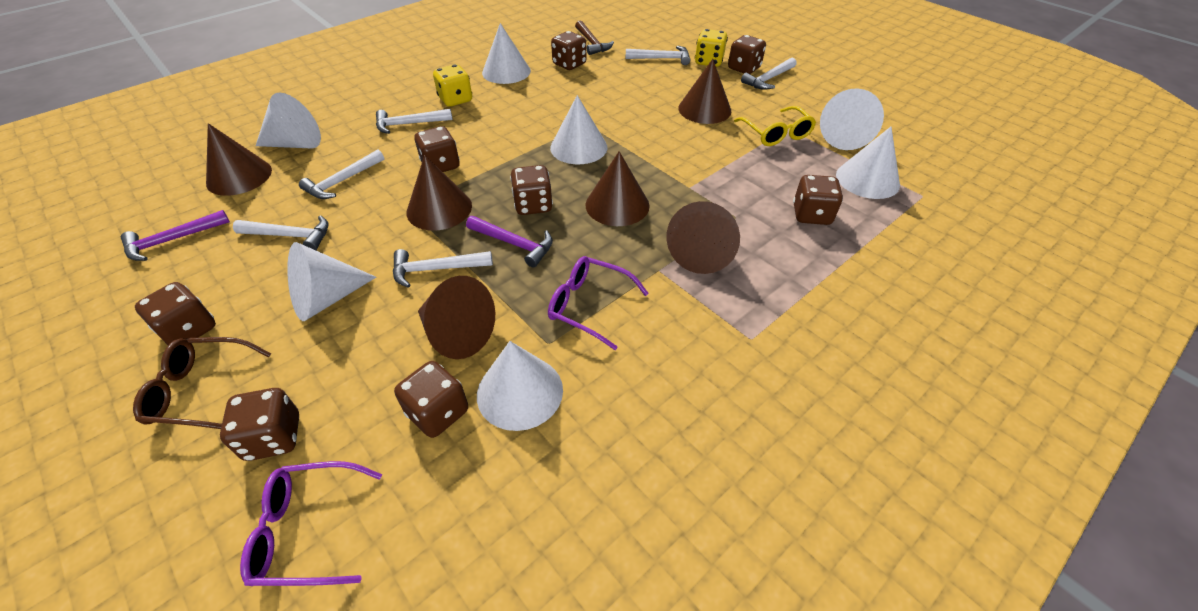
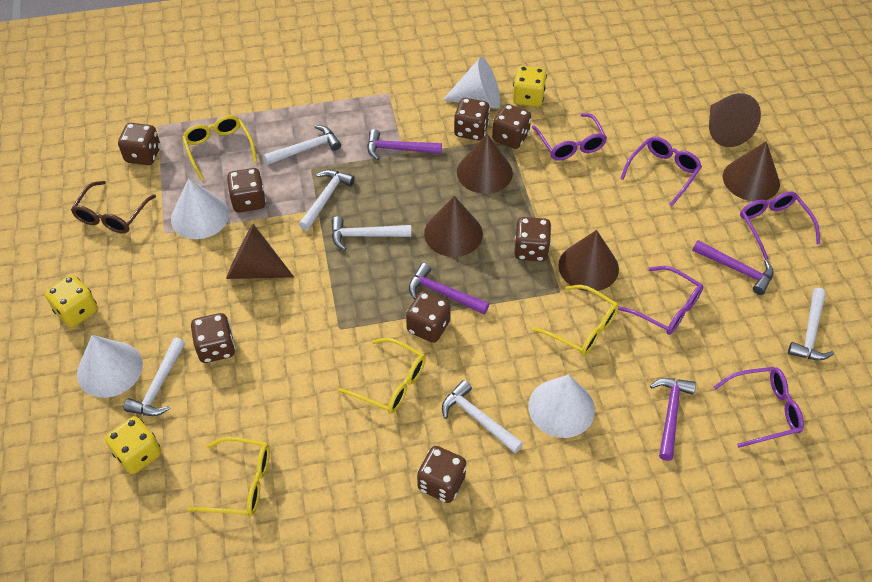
brown hammer: [575,20,614,55] = 1 -> none = 0
purple glasses: [240,461,382,586] [548,256,649,350] = 2 -> [532,113,607,161] [618,266,703,335] [620,136,702,206] [713,367,804,448] [740,191,820,260] = 5
purple hammer: [121,210,230,261] [466,216,553,268] = 2 -> [367,129,442,160] [409,263,489,314] [650,378,696,461] [692,240,774,295] = 4
white cone: [256,93,321,149] [287,242,376,321] [477,341,563,431] [482,23,531,84] [550,95,607,164] [820,88,884,150] [836,127,900,199] = 7 -> [77,335,143,398] [171,178,229,239] [443,57,500,109] [528,375,595,438] = 4
yellow dice: [433,64,472,107] [695,29,728,67] = 2 -> [45,275,98,327] [105,416,161,474] [513,66,547,107] = 3
yellow glasses: [734,106,816,146] = 1 -> [182,115,257,180] [188,437,270,516] [338,338,426,414] [532,285,619,356] = 4

